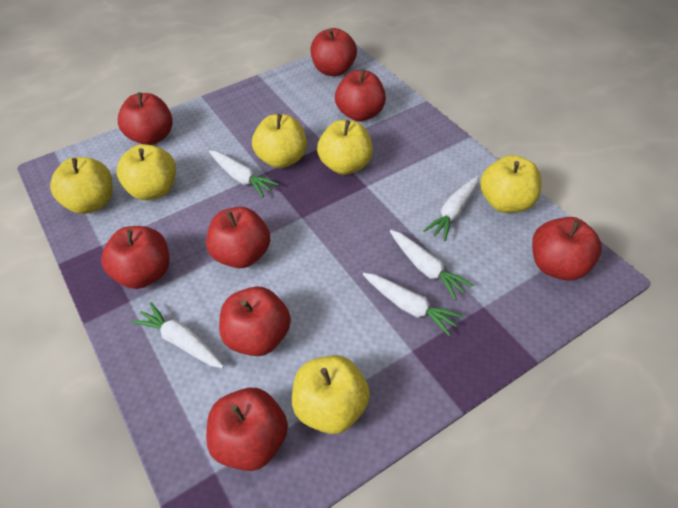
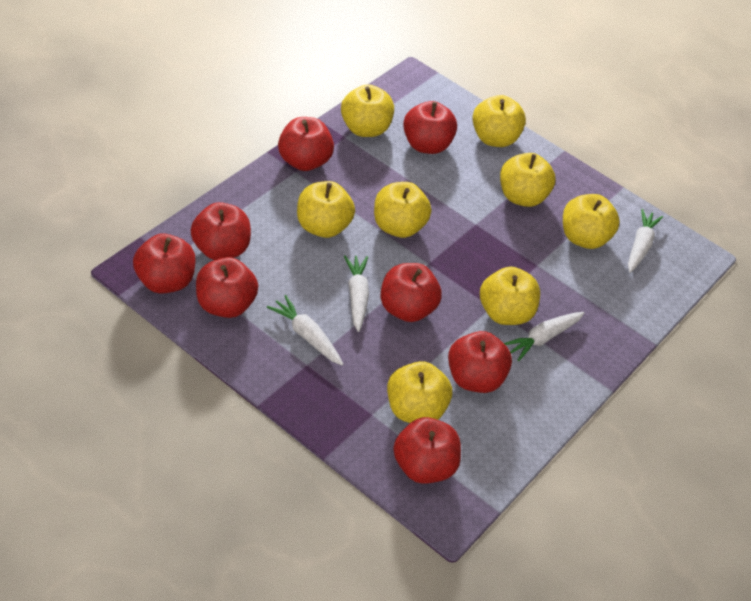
white carrot: [131,302,224,368] [209,150,279,197] [363,273,463,336] [390,230,473,300] [423,176,479,241] = 5 -> [267,295,343,365] [344,255,369,332] [504,312,584,361] [628,209,663,273] = 4
yellow apple: [50,157,113,214] [117,144,176,200] [252,114,307,168] [292,355,370,434] [317,120,373,175] [480,155,542,213] = 6 -> [297,181,355,238] [341,84,394,137] [374,182,431,238] [387,361,452,423] [473,95,526,147] [480,267,540,325] [500,153,555,207] [563,194,620,249] = 8

